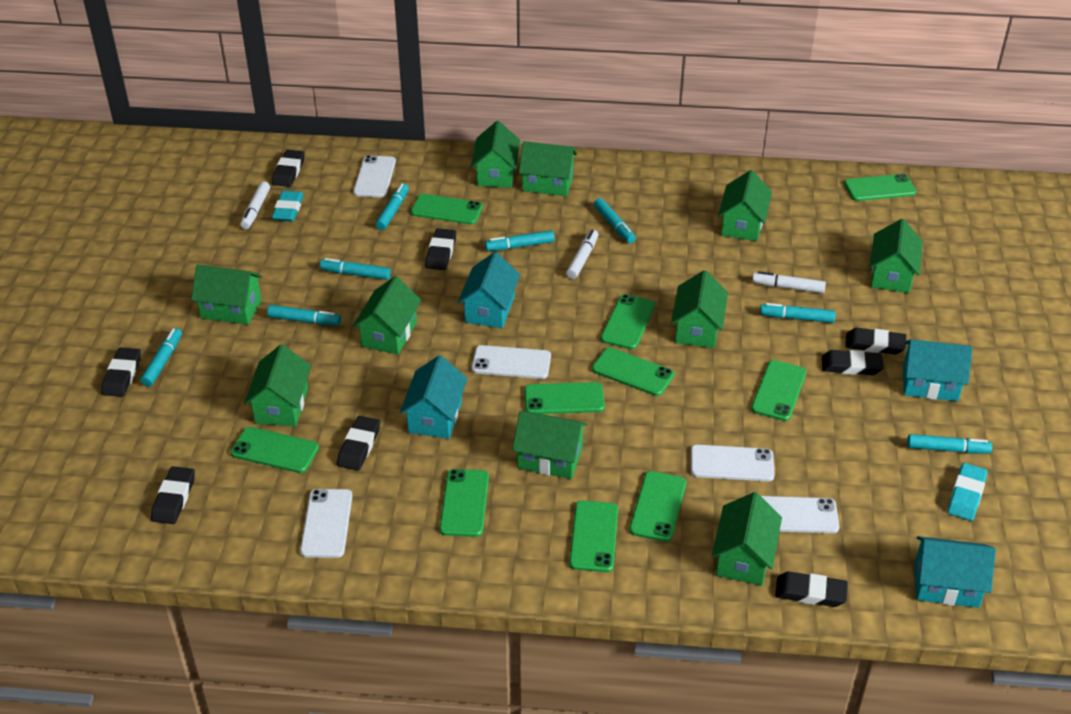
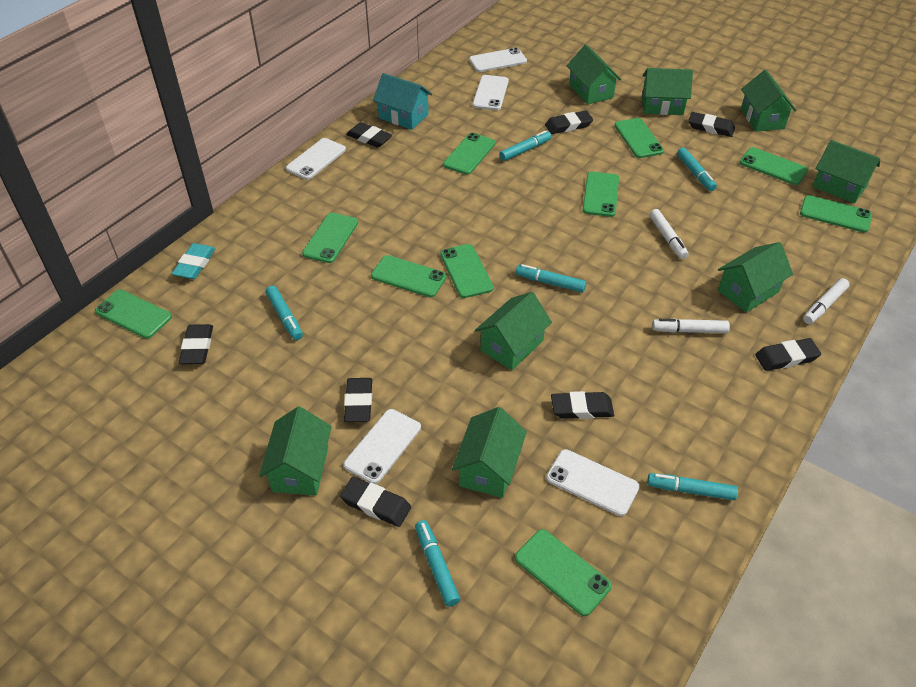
green house: [191,264,262,325] [244,345,311,426] [353,276,422,355] [471,121,520,188] [512,411,588,479] [519,141,577,196] [671,270,728,348] [712,492,782,586] [718,170,772,241] [870,219,923,293] = 10 -> [259,407,332,496] [452,407,527,498] [475,292,552,370] [567,44,621,105] [642,68,693,115] [718,242,793,313] [741,70,797,132] [813,140,880,203] = 8
turquoise eraser: [272,191,304,222] [948,463,987,521] = 2 -> [172,243,215,279] = 1
turquoise house: [400,355,467,439] [458,252,520,328] [903,339,972,401] [914,536,996,608] = 4 -> [373,73,432,130] = 1
turquoise marker: [140,328,182,387] [267,305,341,326] [320,258,391,280] [375,183,409,230] [485,230,555,251] [594,198,636,243] [760,303,836,323] [907,434,992,454] = 8 -> [266,286,303,340] [415,520,460,607] [499,130,552,161] [516,264,586,293] [647,473,738,501] [677,148,717,191] = 6

